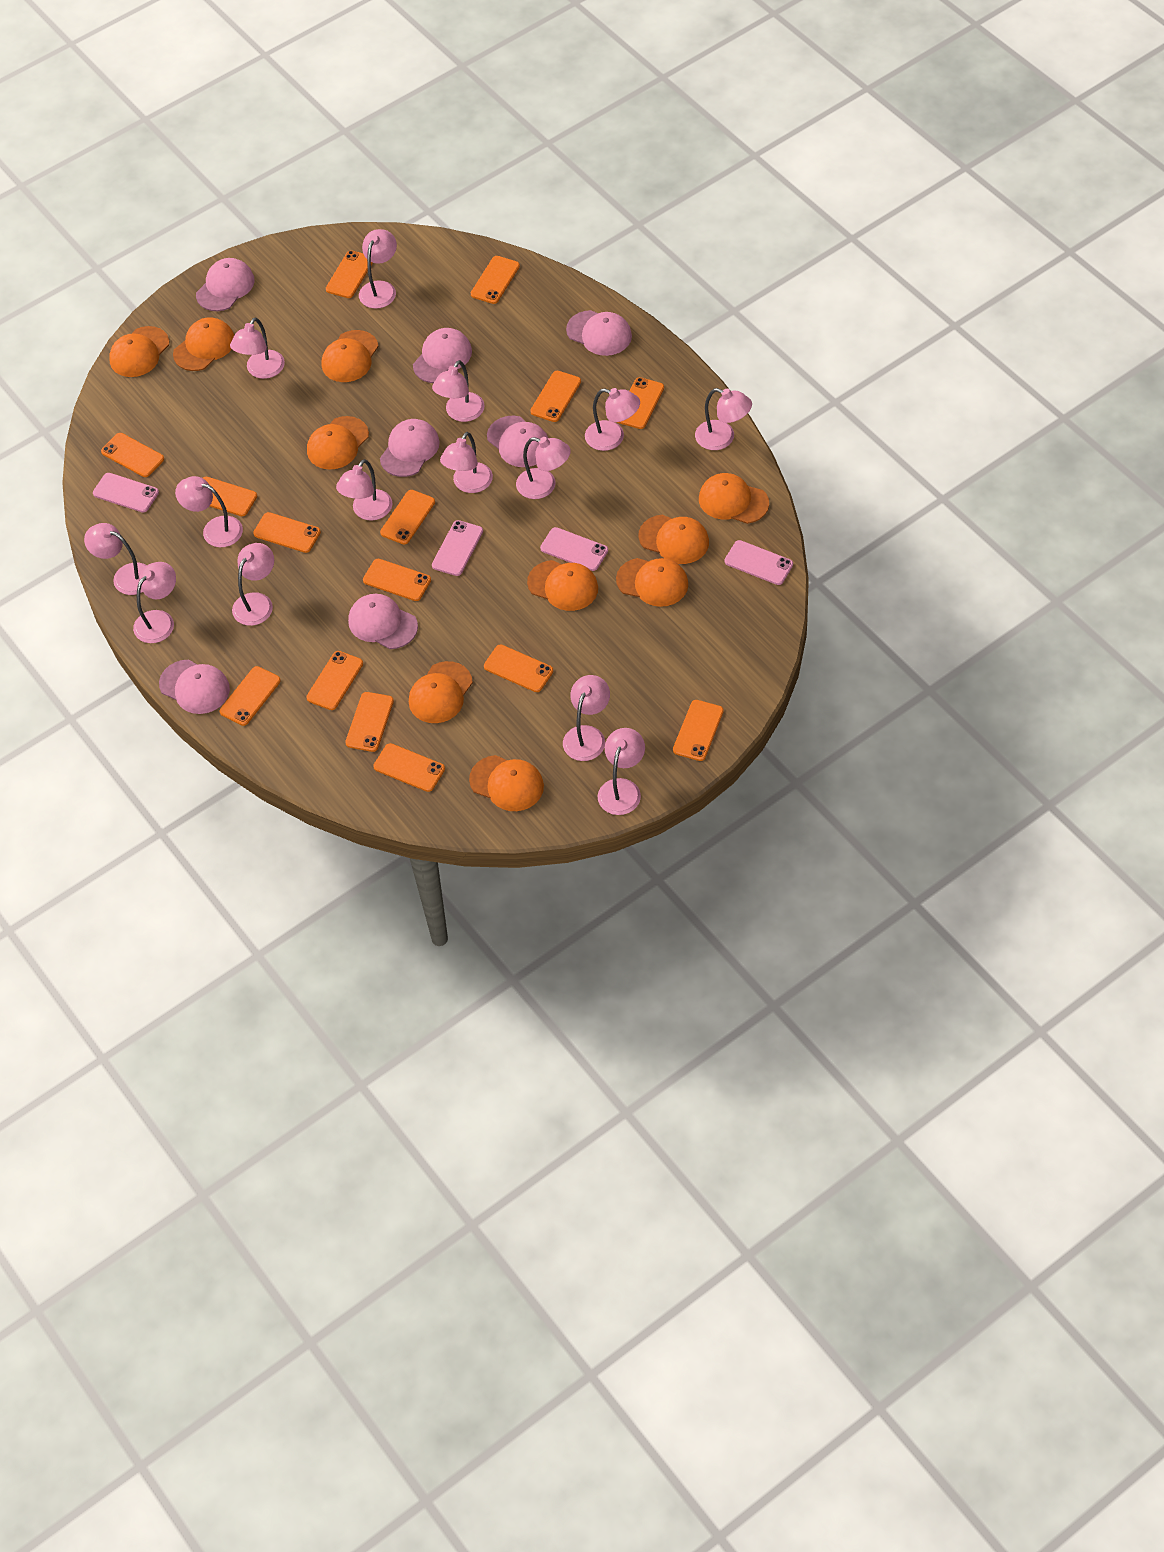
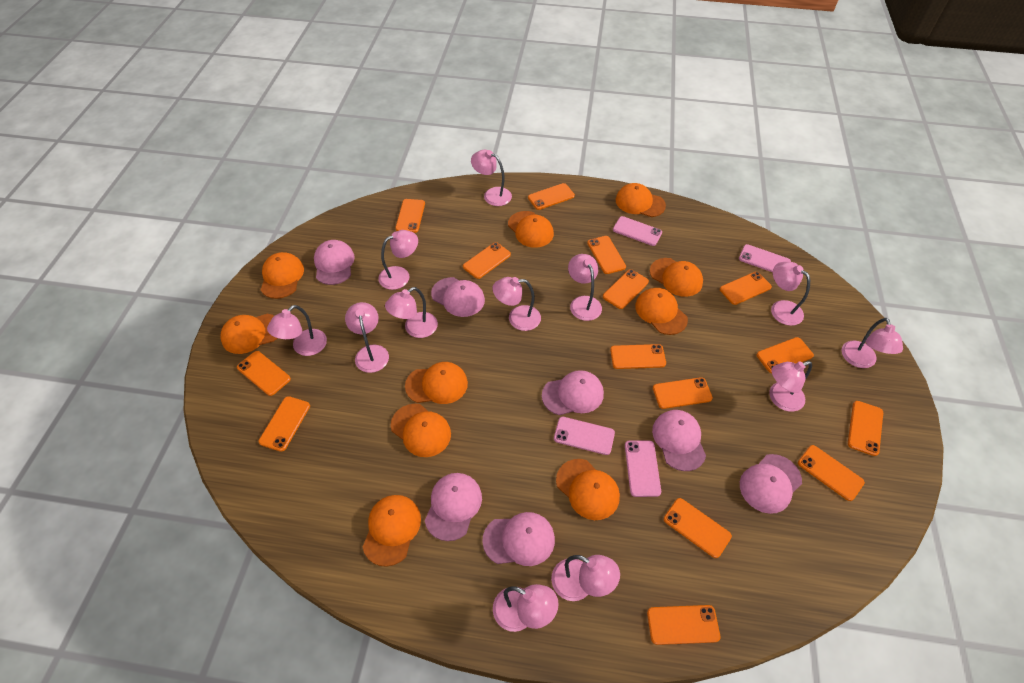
pink lamp: [84,523,147,595] [133,562,176,643] [175,476,243,547] [230,317,285,379] [232,543,274,626] [336,459,393,521] [359,229,397,309] [432,360,485,422] [440,432,493,493] [516,437,571,499] [563,675,610,761] [585,388,640,451] [598,728,645,815] [695,388,752,450] = 14 -> [267,305,327,356] [345,302,389,373] [378,230,418,290] [385,287,438,338] [471,150,512,206] [493,277,541,331] [493,584,559,632] [551,555,620,601] [568,254,602,321] [769,361,812,412] [771,262,810,326] [842,318,903,368] = 12

